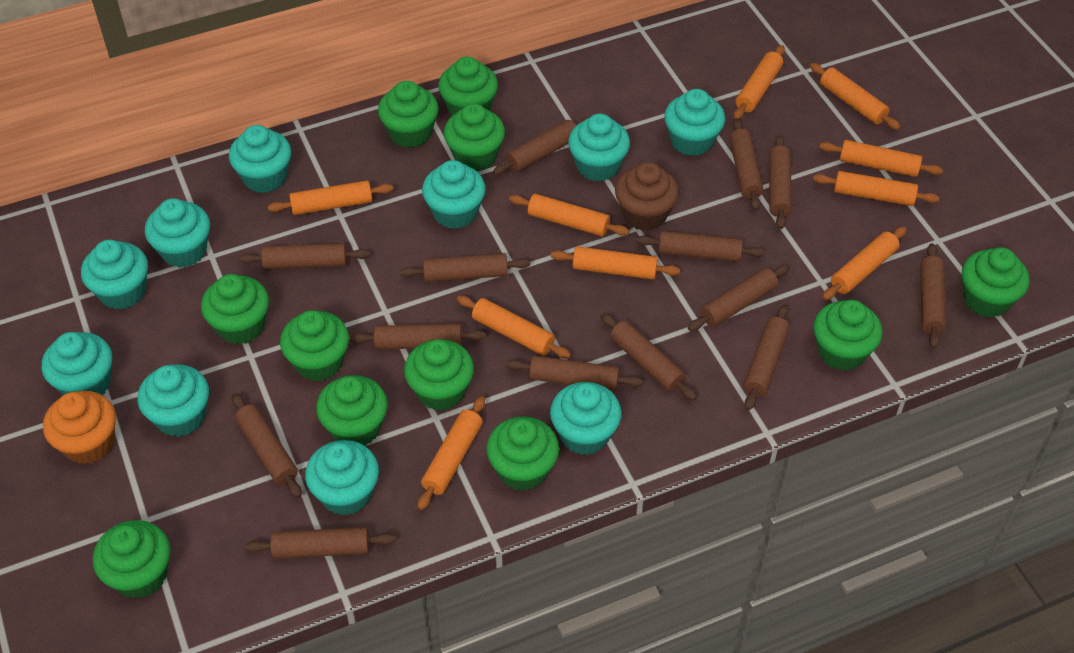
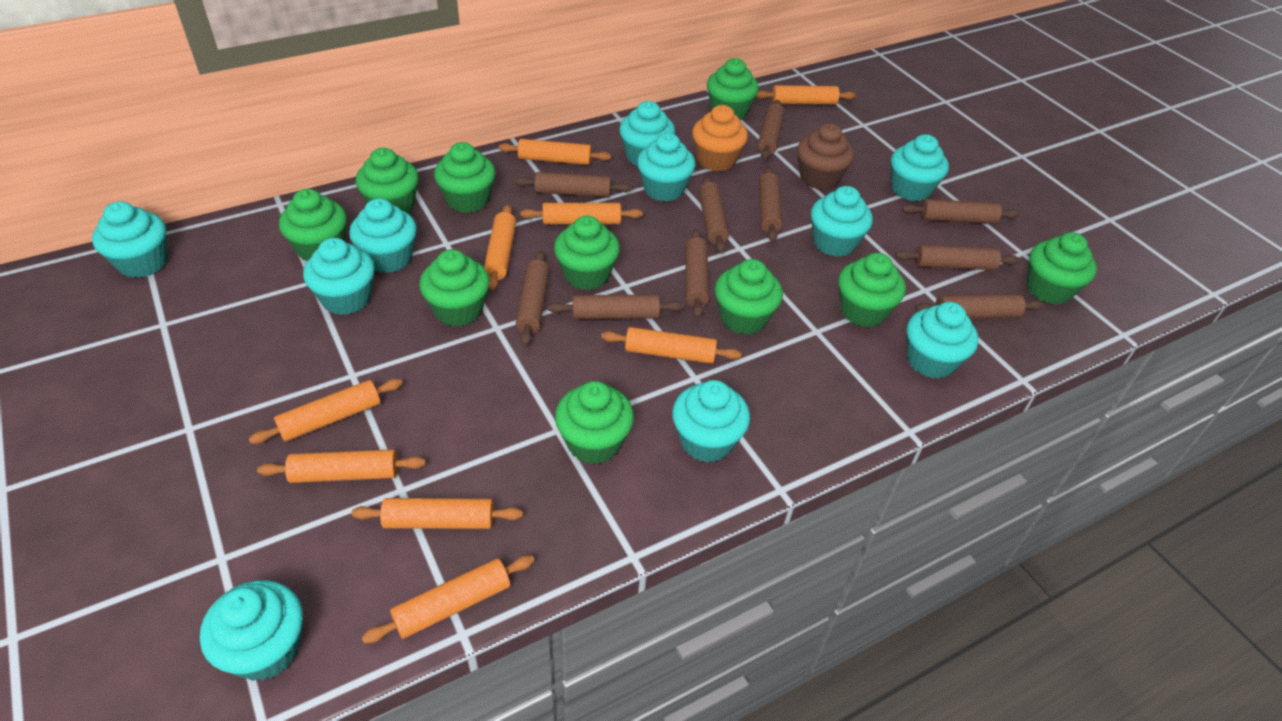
brown rolling pin: [232,393,302,497] [239,243,370,269] [244,527,396,559] [350,324,486,349] [400,253,530,282] [493,117,590,175] [506,355,643,391] [600,313,697,401] [636,231,765,262] [688,264,790,331] [729,119,763,211] [744,305,790,410] [769,135,792,229] [920,244,946,349] = 14 -> [514,172,632,197] [516,251,549,346] [548,294,684,319] [685,229,709,318] [699,175,729,253] [758,100,784,160] [759,167,783,242] [895,245,1020,270] [902,199,1020,224] [915,294,1044,319] = 10
green cupcake: [93,520,171,598] [201,274,269,344] [280,310,349,381] [316,375,388,446] [378,81,439,148] [404,339,474,411] [438,57,498,116] [444,104,505,171] [486,416,559,491] [813,300,882,371] [962,247,1029,317] = 11 -> [279,189,347,261] [356,148,419,213] [419,249,490,326] [434,142,495,213] [554,216,620,290] [555,381,634,464] [707,58,759,120] [715,259,783,335] [838,253,906,327] [1027,232,1097,305] = 10
orange rolling pin: [268,180,393,215] [418,396,485,510] [457,296,571,359] [509,194,629,236] [551,246,680,279] [734,45,785,119] [810,63,901,130] [813,171,939,206] [819,140,943,177] [823,226,907,300] = 10 -> [249,379,403,444] [257,449,426,483] [351,498,523,529] [362,555,535,643] [484,205,516,290] [499,139,611,165] [521,203,643,225] [601,327,741,364] [756,85,856,105] = 9

